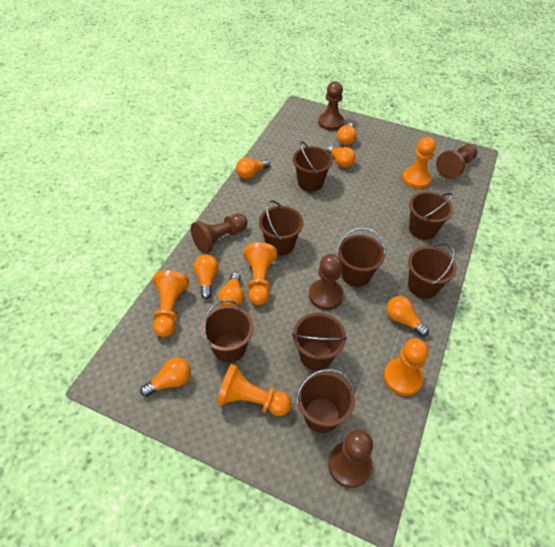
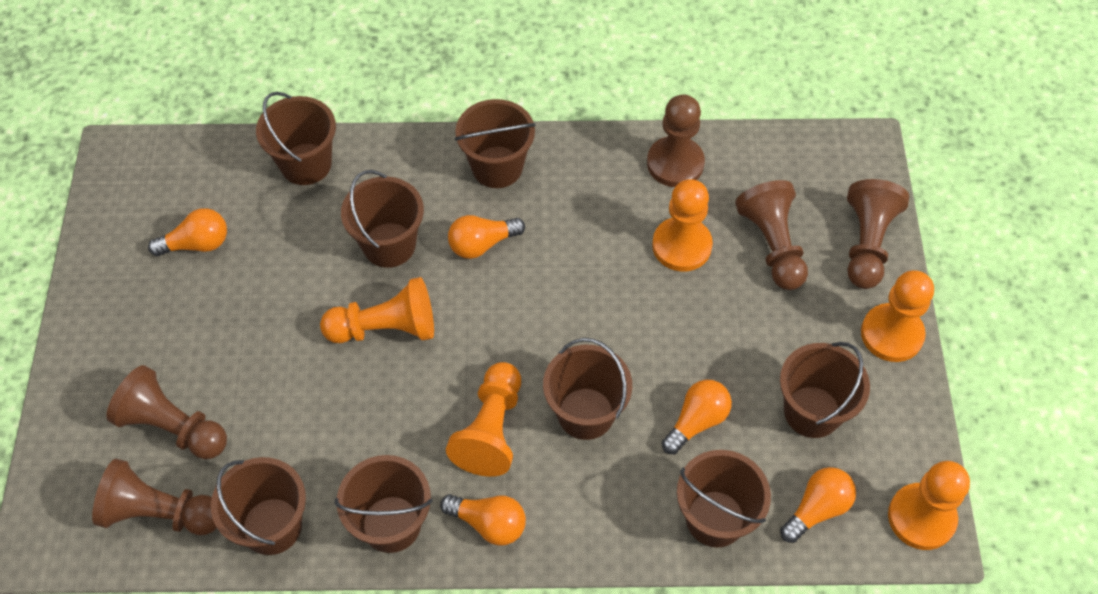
orange light bulb: [140,358,191,397] [194,255,219,299] [218,272,244,307] [236,158,270,179] [327,145,356,168] [337,122,357,145] [387,296,429,337] = 7 -> [148,208,227,256] [440,494,526,546] [448,215,525,259] [662,380,732,454] [780,467,856,543] = 5

